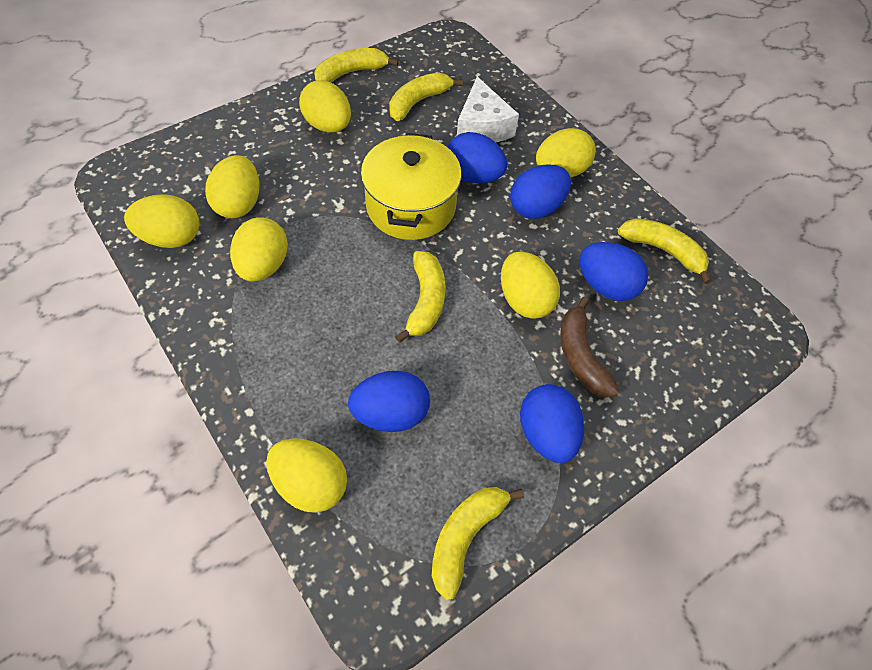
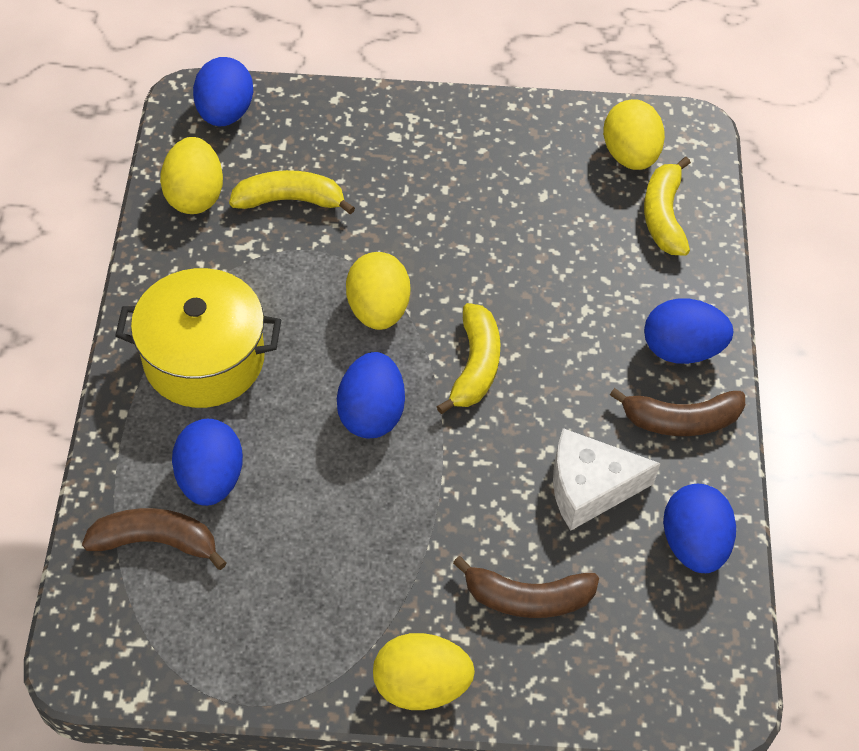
brown banana: [561,296,620,397] = 1 -> [82,508,227,570] [453,556,599,618] [610,388,745,436] = 3
yellow banana: [314,48,399,83] [389,73,463,121] [395,251,445,343] [432,487,524,600] [618,218,712,284] = 5 -> [229,170,355,215] [437,303,500,414] [644,157,691,256] = 3
yellow egg: [124,194,199,248] [205,155,260,218] [230,217,288,282] [266,438,347,513] [299,80,351,132] [501,251,560,319] [536,128,596,178] = 7 -> [160,137,223,214] [346,252,410,330] [373,633,475,710] [603,99,665,170] = 4

